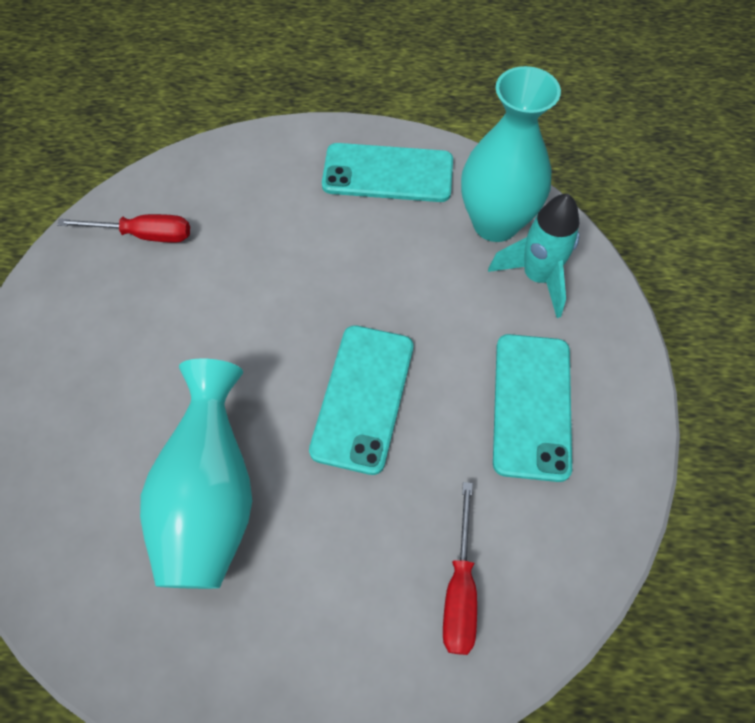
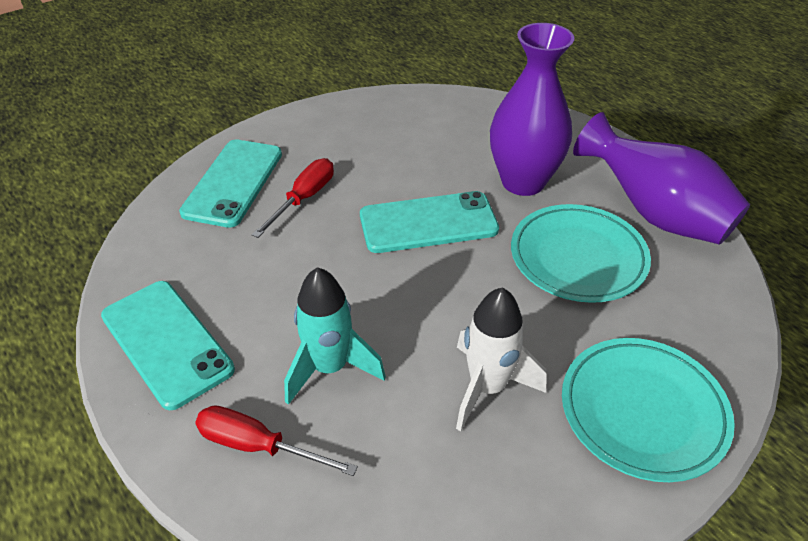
purple vase: none = 0 -> [490,23,574,196] [573,112,750,245] = 2
turquoise plate: none = 0 -> [511,204,651,303] [562,338,735,482] = 2
turquoise vase: [140,359,252,589] [461,66,561,242] = 2 -> none = 0
white rocket: none = 0 -> [456,288,547,431] = 1

